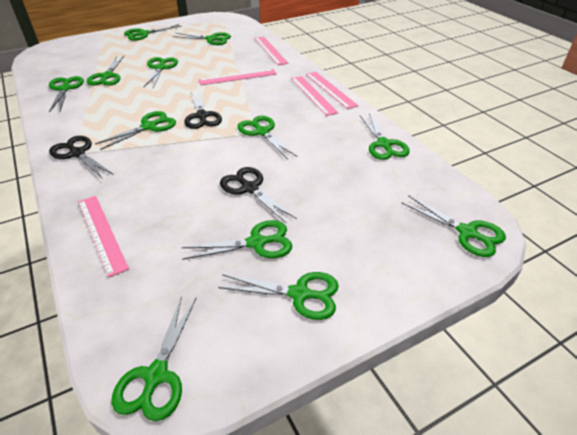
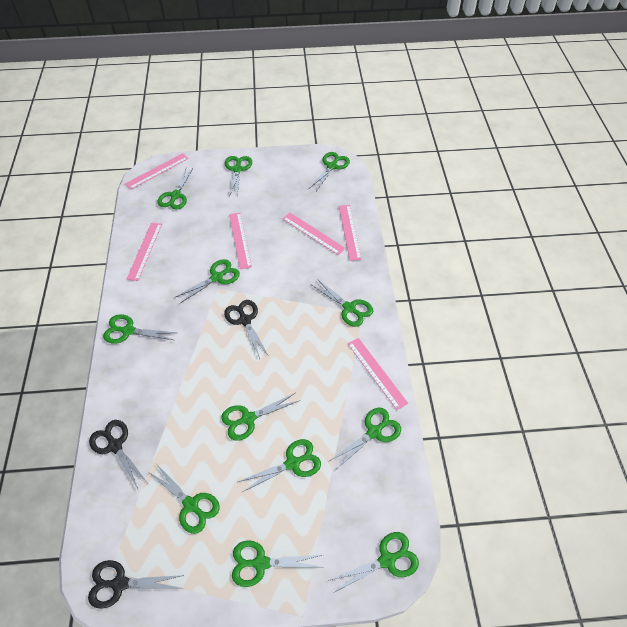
pink ruler: [78,196,129,277] [198,69,277,85] [254,36,288,65] [291,76,339,116] [306,72,359,109] = 5 -> [125,153,189,190] [127,222,162,281] [229,213,252,269] [282,213,346,255] [339,205,362,261] [347,338,408,410] = 6

